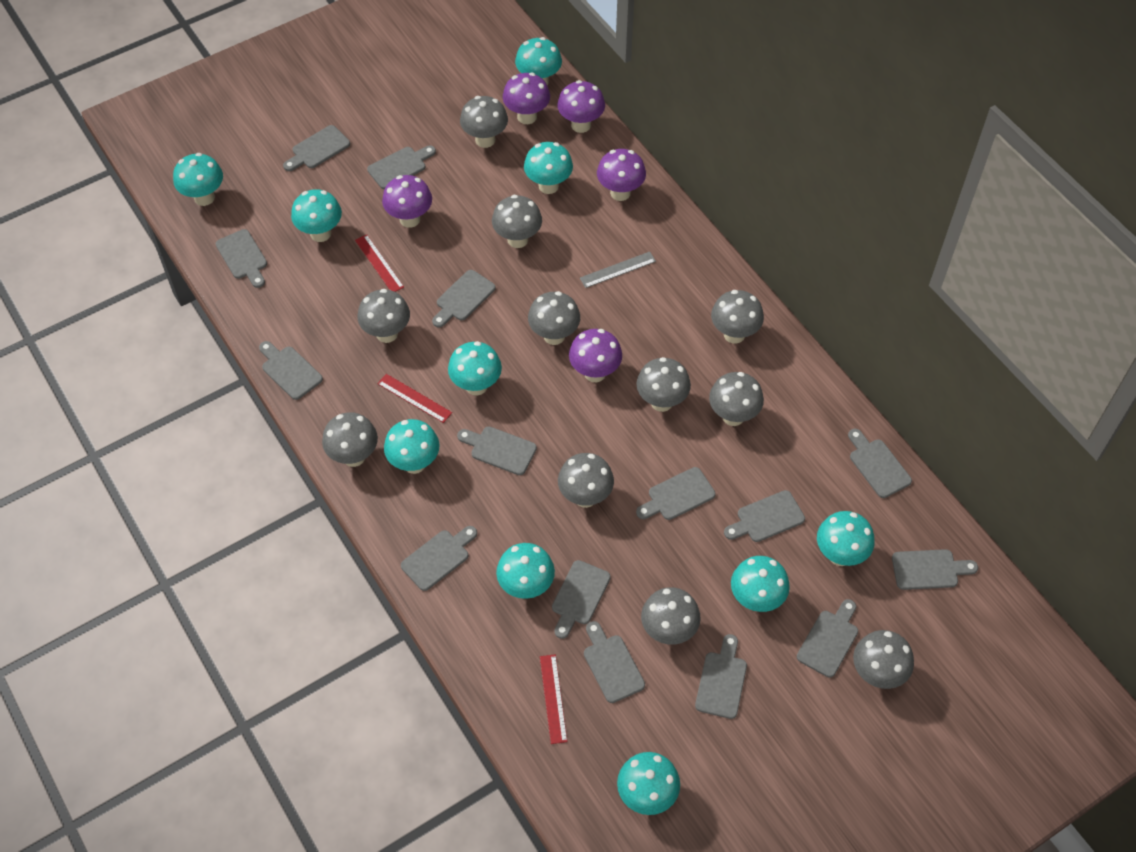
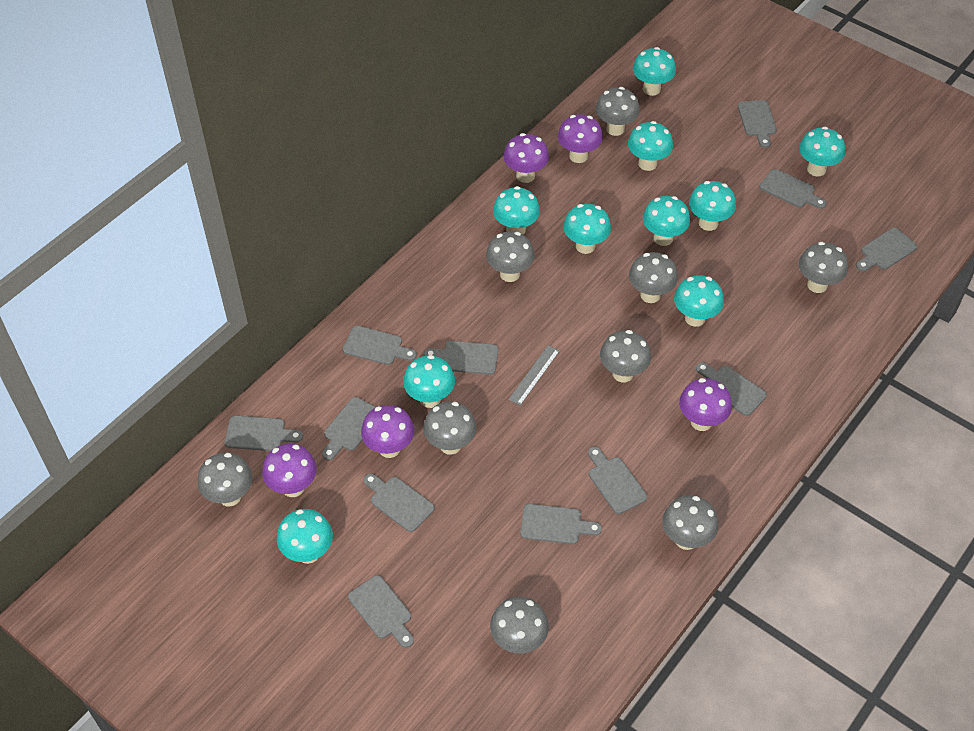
grey cutting board: [216,229,267,288] [259,341,323,400] [283,125,350,171] [367,145,436,189] [401,526,477,591] [432,270,496,328] [457,426,537,475] [552,560,611,639] [584,621,645,703] [636,467,716,520] [695,634,747,719] [724,490,805,542] [797,599,858,678] [848,429,912,498] [892,549,978,590] = 15 -> [224,416,303,451] [322,397,376,460] [343,326,417,365] [348,575,414,648] [364,473,435,532] [424,341,498,375] [520,504,602,544] [588,447,647,514] [696,362,767,416] [738,100,777,148] [760,169,827,209] [856,228,917,272] = 12
grey mushroom: [322,412,378,467] [358,289,410,343] [460,96,508,148] [492,195,542,248] [528,291,580,345] [558,453,614,508] [637,357,691,412] [641,587,701,645] [709,372,764,426] [711,290,764,344] [853,630,914,689] = 11 -> [198,453,253,506] [423,401,476,455] [486,231,534,282] [490,597,549,654] [595,87,640,136] [600,330,651,382] [629,252,678,303] [662,495,718,550] [799,242,848,293] = 9
red ruler: [355,235,404,292] [377,374,452,423] [540,654,567,744] = 3 -> none = 0

